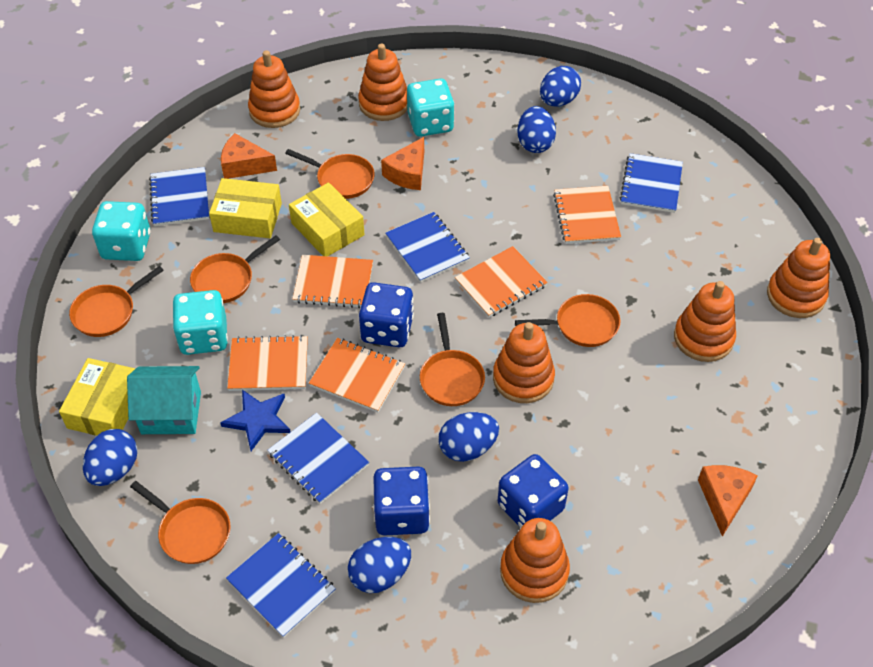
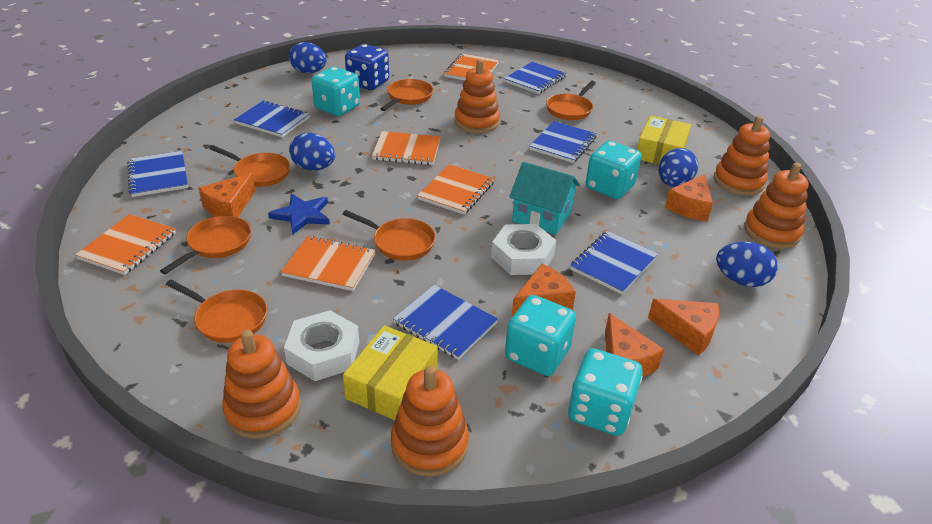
blue dice: [359,282,414,347] [373,466,430,536] [498,454,569,528] = 3 -> [345,44,389,90] = 1
blue egg: [83,429,137,486] [348,537,411,593] [439,412,499,462] [517,106,556,153] [540,66,581,107] = 5 -> [289,42,327,73] [289,133,335,171] [658,148,698,187] [716,242,778,287] = 4
blue notebook: [149,167,209,226] [226,533,336,638] [267,413,369,504] [385,212,470,283] [620,153,683,213] = 5 -> [127,151,188,197] [234,100,310,137] [393,285,498,360] [504,62,566,94] [530,121,597,163] [570,231,658,294] = 6
orange cheese: [221,133,277,179] [381,137,424,190] [698,465,758,537] = 3 -> [198,173,255,217] [511,264,576,318] [605,313,664,377] [648,299,719,356] [665,174,713,221] = 5
orange stacking toy: [248,50,300,128] [358,44,407,121] [493,322,555,403] [500,518,570,603] [674,281,736,362] [767,238,830,318] = 6 -> [222,330,301,439] [391,365,469,477] [454,59,500,133] [714,116,770,196] [744,163,809,249] = 5
turquoise dice: [92,201,151,261] [173,290,228,355] [407,79,454,137] = 3 -> [312,67,360,116] [505,295,576,376] [568,348,643,436] [586,141,641,199] = 4
white nut: none = 0 -> [284,310,359,381] [491,224,556,275] = 2
yellow box: [59,358,136,436] [209,178,282,238] [289,182,365,256] = 3 -> [343,326,438,420] [637,115,691,165] = 2

